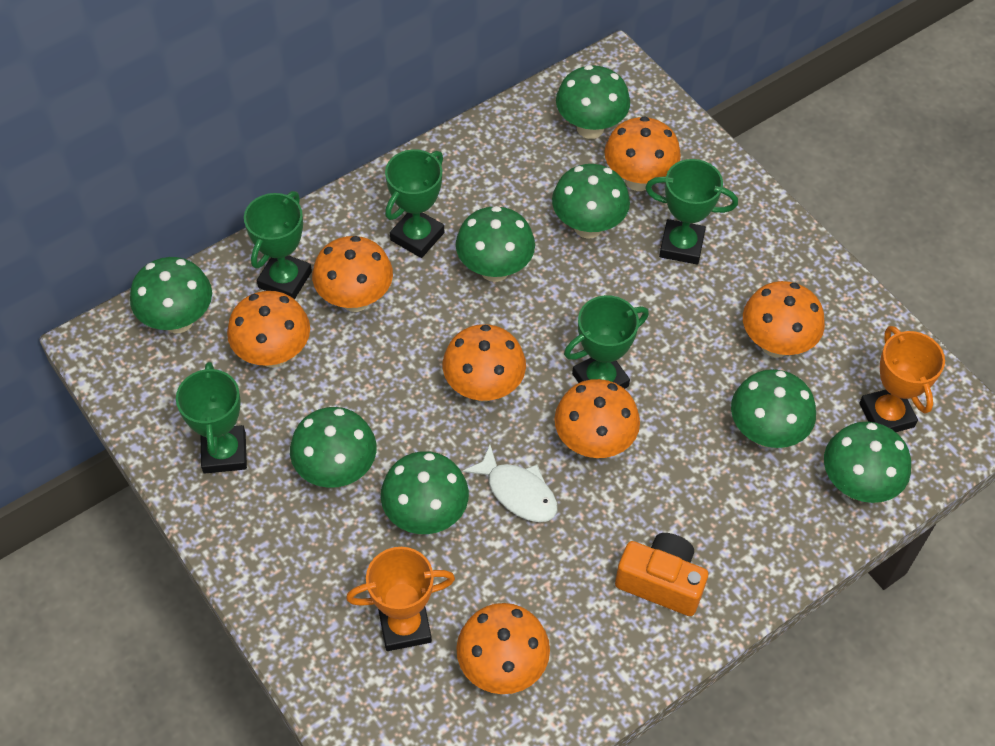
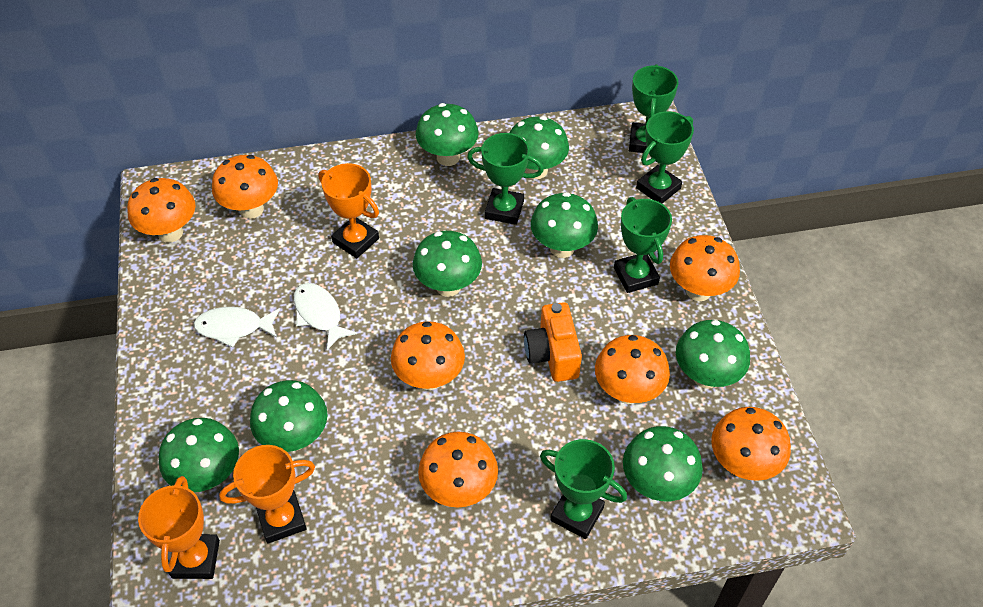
orange trophy: [346,547,455,651] [859,326,945,432] = 2 -> [138,476,220,579] [219,445,315,544] [319,163,379,258] = 3
white fish: [462,445,557,522] = 1 -> [194,307,280,347] [294,283,357,350] = 2

